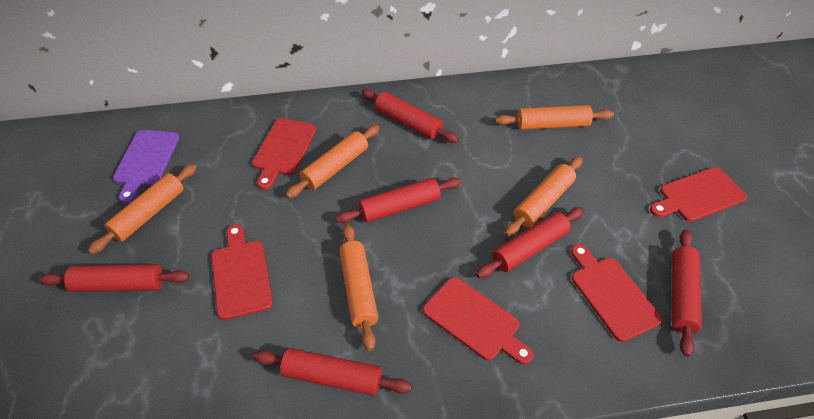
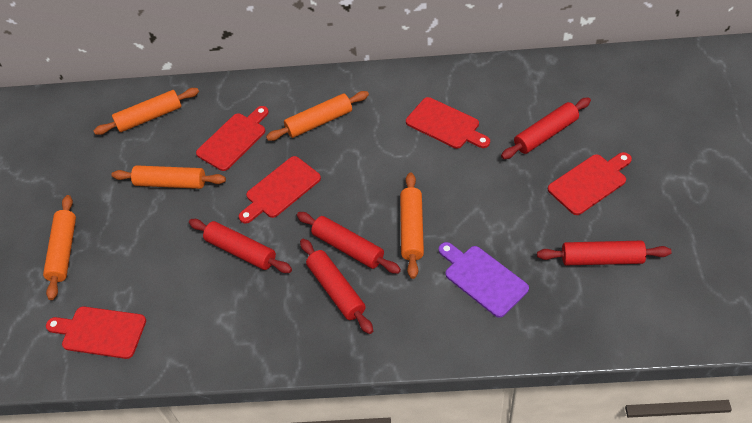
red rolling pin: [39,264,189,292] [253,348,412,396] [335,177,461,223] [362,89,459,143] [476,207,584,278] [672,229,702,357] = 6 -> [189,219,292,273] [297,212,401,274] [300,239,373,334] [501,97,591,159] [537,241,671,265] = 5

